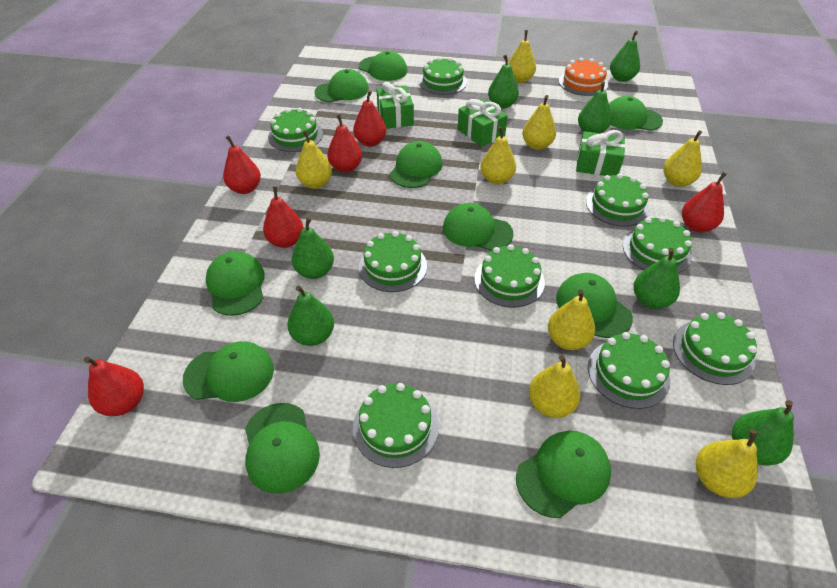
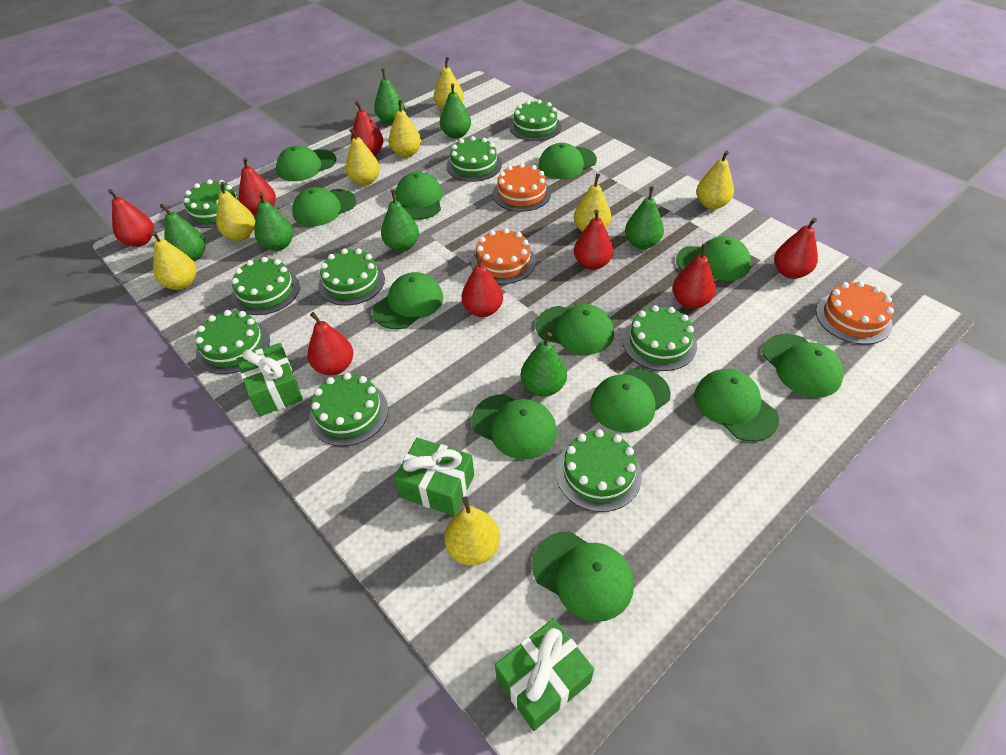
green cap: [183,341,274,402] [206,251,265,316] [245,403,320,494] [314,69,369,102] [359,51,407,81] [390,141,443,188] [443,203,514,251] [516,431,611,518] [556,273,633,338] [609,96,663,131] = 10 -> [276,145,336,181] [292,187,356,226] [373,272,443,329] [395,172,443,220] [471,394,557,459] [532,531,634,622] [536,304,614,355] [538,143,597,179] [590,368,671,432] [676,236,751,281] [694,369,779,442] [762,334,844,398] = 12
orange cake: [559,58,608,96] = 1 -> [471,228,536,284] [493,163,551,212] [816,281,894,344] = 3
red pear: [84,357,144,416] [223,136,261,194] [263,186,304,248] [327,114,362,172] [353,90,386,147] [682,172,727,232] = 6 -> [108,189,154,247] [239,157,276,215] [307,312,353,375] [351,101,383,155] [462,253,503,317] [574,210,613,270] [672,244,716,309] [774,218,818,279] = 8

